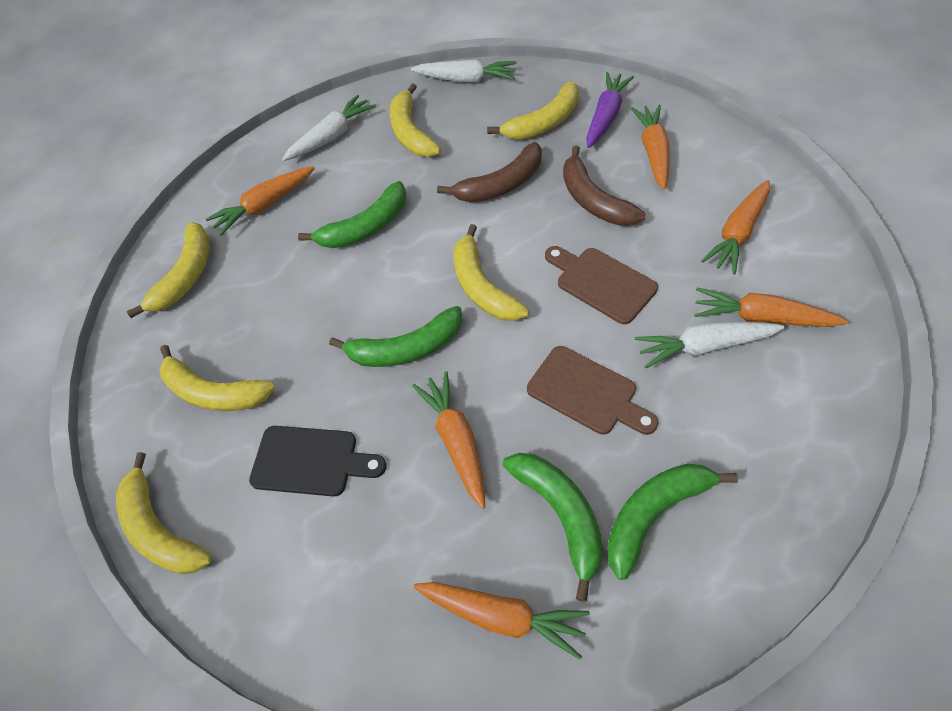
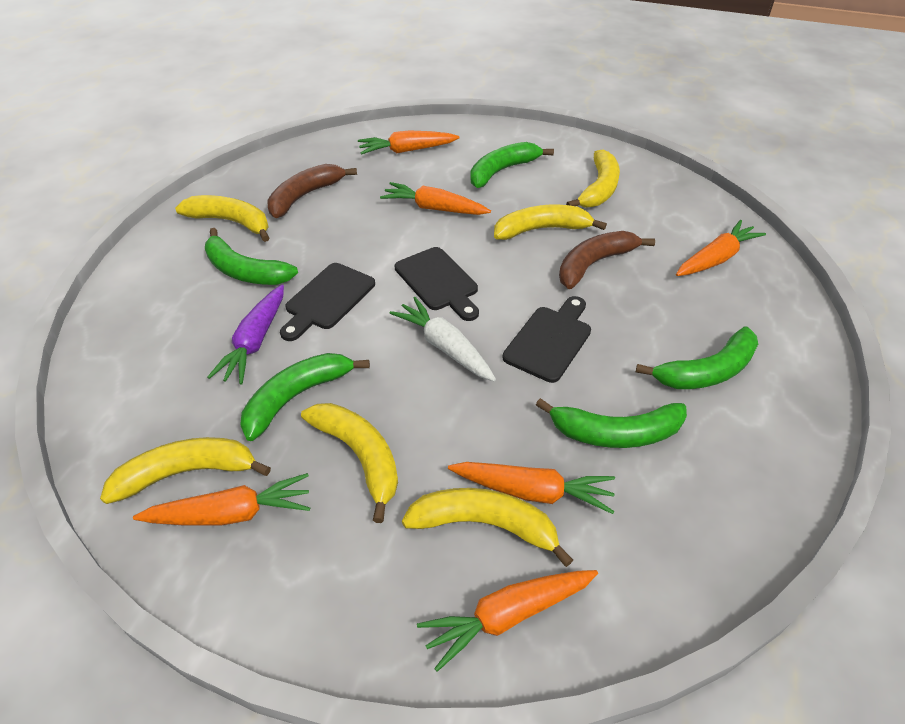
black cutting board: [249,426,386,497] = 1 -> [280,263,375,341] [395,247,479,321] [503,296,591,383] = 3
brown cutting board: [527,346,658,435] [545,246,658,325] = 2 -> none = 0
green banana: [298,181,406,248] [329,306,462,367] [502,453,603,602] [607,463,738,580] = 4 -> [205,228,298,285] [240,353,370,441] [470,142,554,188] [536,398,687,448] [636,327,758,389] = 5
white carrot: [282,95,376,161] [411,59,517,82] [635,322,785,369] = 3 -> [390,297,496,381] = 1

